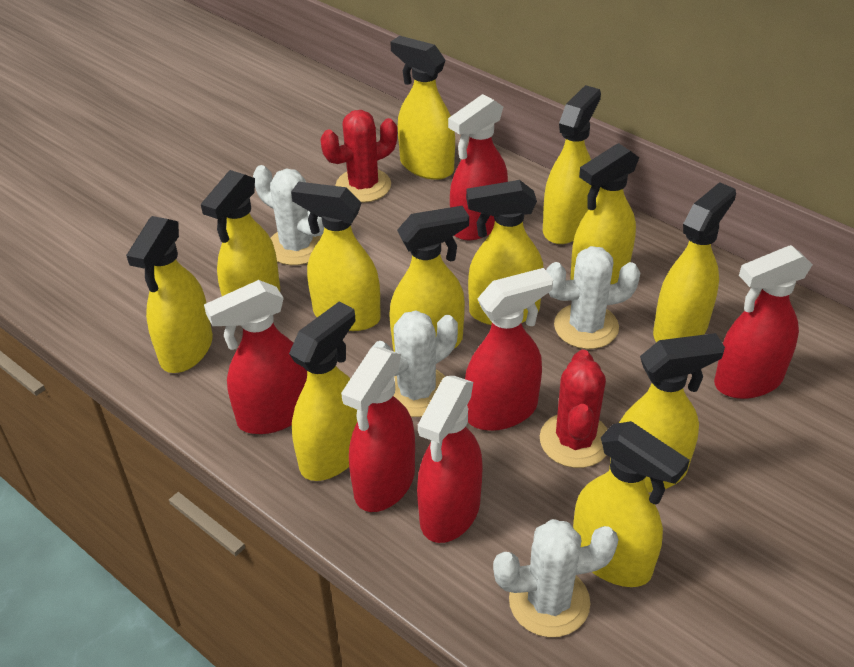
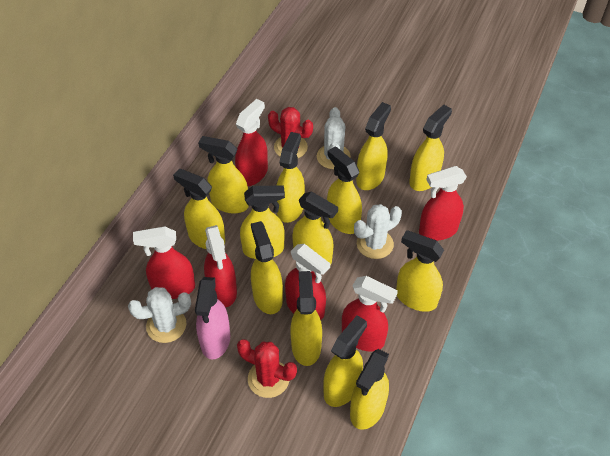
pink spray bottle: none = 0 -> [195,277,230,359] = 1
white cactus: [253,165,324,265] [370,310,458,417] [493,519,619,637] [546,246,640,349] = 4 -> [128,287,191,343] [317,107,351,169] [354,204,402,259] = 3
yellow spray bottle: [126,216,213,373] [201,170,280,296] [289,301,357,481] [291,182,381,331] [389,206,469,352] [390,36,455,180] [466,180,543,325] [543,85,601,244] [570,143,639,285] [573,421,690,587] [609,333,725,492] [653,182,736,342] = 12 -> [173,169,225,249] [198,136,249,214] [240,185,285,259] [251,221,283,314] [276,132,305,223] [290,271,322,366] [293,191,338,265] [323,315,367,407] [327,146,362,234] [350,349,389,430] [356,102,391,190] [396,230,444,312] [409,105,452,191] = 13

